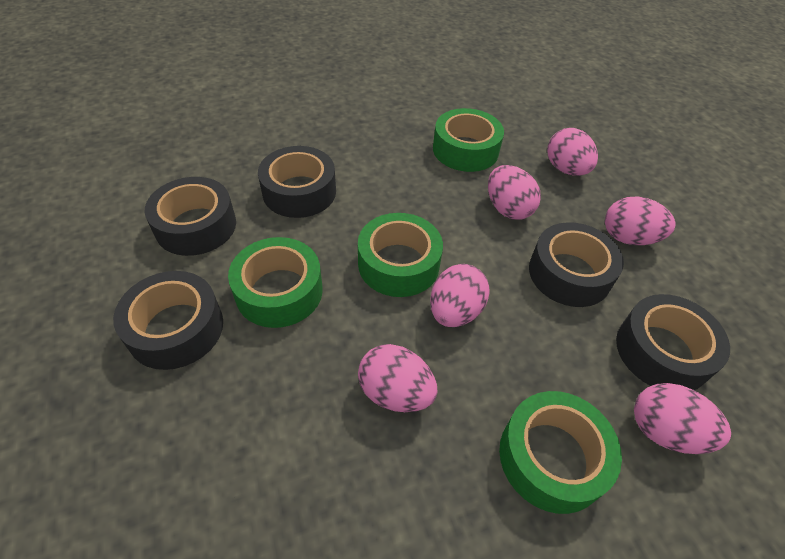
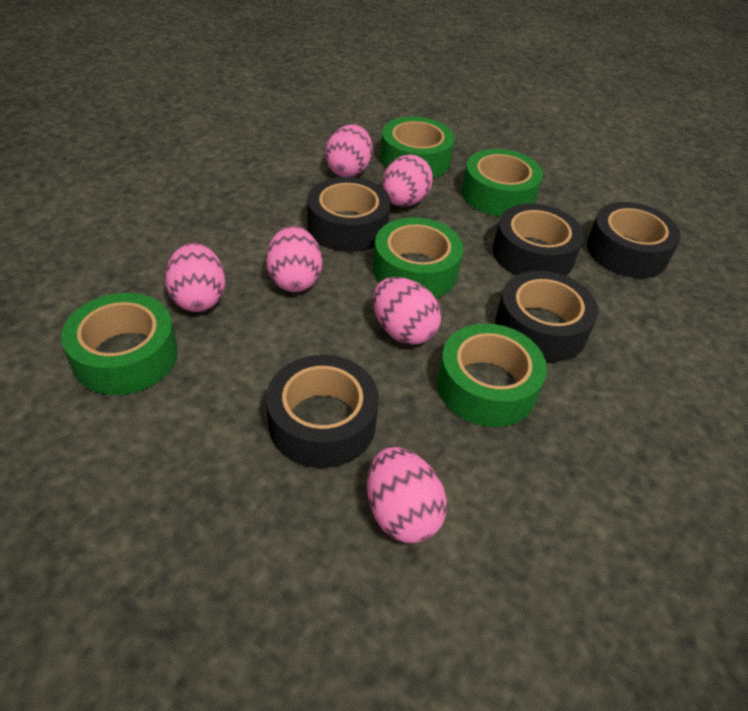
green tape: [228,237,323,328] [358,213,443,297] [433,108,504,172] [499,391,622,514] = 4 -> [61,293,178,395] [373,217,464,298] [380,116,455,178] [437,323,547,427] [462,149,543,216] = 5

